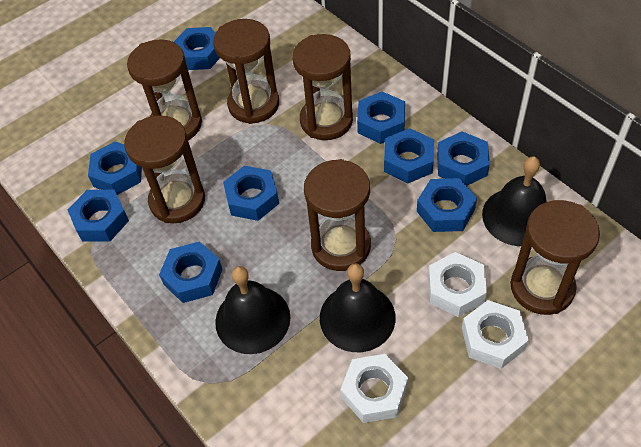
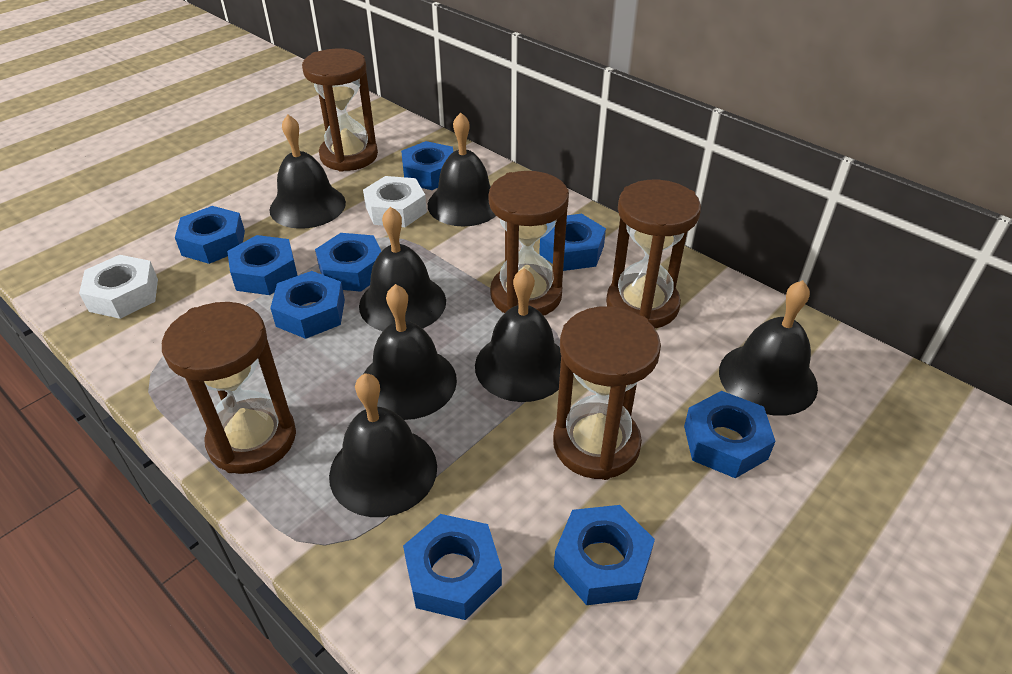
black bell: [215,266,291,354] [320,263,396,352] [482,156,546,246] = 3 -> [270,115,346,229] [329,373,437,517] [359,207,446,331] [363,284,457,420] [428,113,496,227] [475,268,561,402] [719,280,818,416] = 7
brown hourglass: [124,115,205,223] [127,39,202,140] [213,19,279,124] [292,34,353,140] [304,159,371,271] [511,200,600,315] = 6 -> [162,302,296,474] [302,49,378,172] [489,171,569,316] [553,306,661,480] [606,180,701,328] = 5
white nut: [341,354,408,423] [428,252,487,317] [462,300,529,369] = 3 -> [79,255,158,319] [363,176,427,227] = 2

